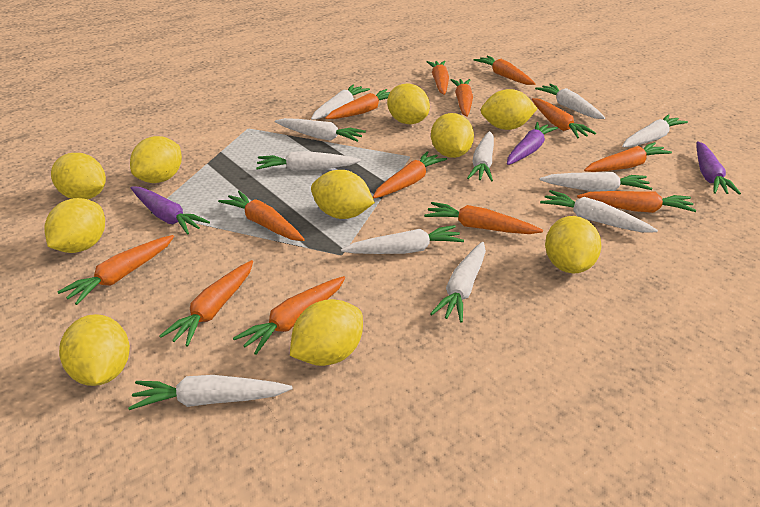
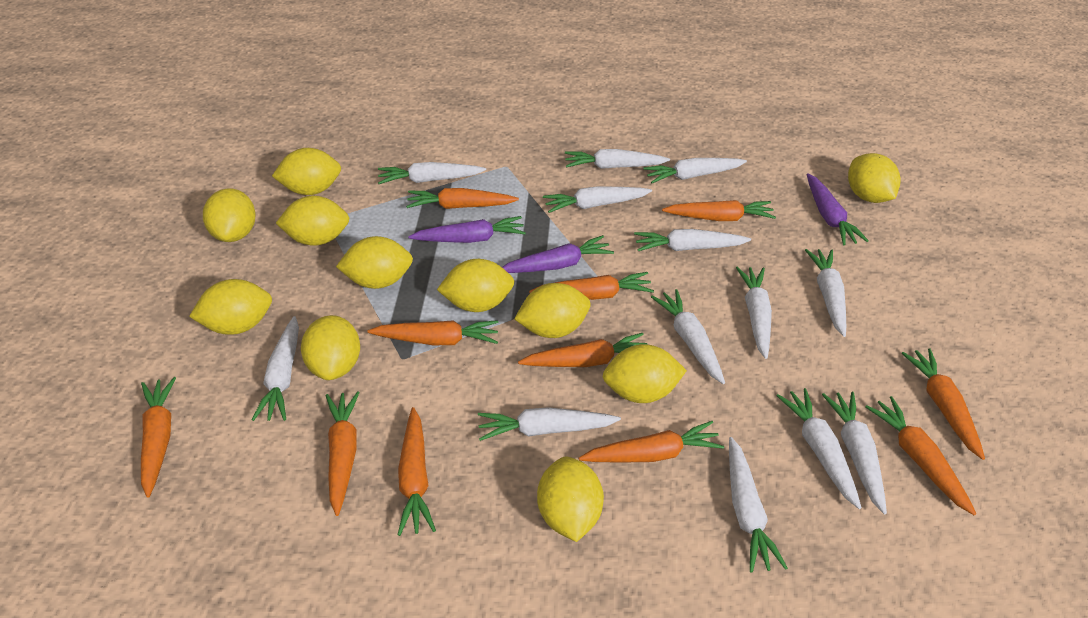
orange carrot: [57,235,174,305] [159,260,253,347] [218,191,305,241] [233,276,345,355] [325,89,390,119] [373,151,447,198] [424,202,543,234] [427,61,449,95] [451,79,473,117] [474,56,536,85] [532,98,596,139] [577,191,696,213] [584,142,672,172] = 13 -> [141,377,176,498] [326,391,360,516] [367,320,499,345] [398,407,436,536] [406,188,519,209] [518,333,647,367] [529,272,654,300] [579,421,724,463] [662,200,776,221] [865,396,976,516] [902,348,985,460] = 11
white carrot: [128,375,293,410] [256,151,361,171] [275,118,366,142] [311,84,370,120] [341,225,464,254] [430,242,486,323] [467,131,494,182] [535,84,605,119] [539,172,652,192] [540,190,658,233] [622,114,688,147] = 11 -> [252,316,299,421] [378,162,486,184] [478,407,621,441] [543,186,652,213] [565,149,670,169] [634,229,751,251] [644,158,747,183] [651,289,725,384] [729,437,788,573] [736,267,772,359] [776,388,862,509] [805,249,846,337] [822,392,887,515] = 13
yellow lemon: [44,198,105,253] [51,153,106,199] [59,314,130,386] [130,136,182,183] [290,299,363,366] [311,170,375,219] [387,84,430,124] [431,113,474,158] [481,89,538,130] [545,216,602,273] = 10 -> [189,279,272,335] [203,188,256,242] [272,148,341,195] [276,196,349,246] [301,315,360,380] [336,236,413,289] [437,259,514,312] [514,283,591,338] [537,457,604,542] [603,344,687,403] [848,153,901,203] = 11

